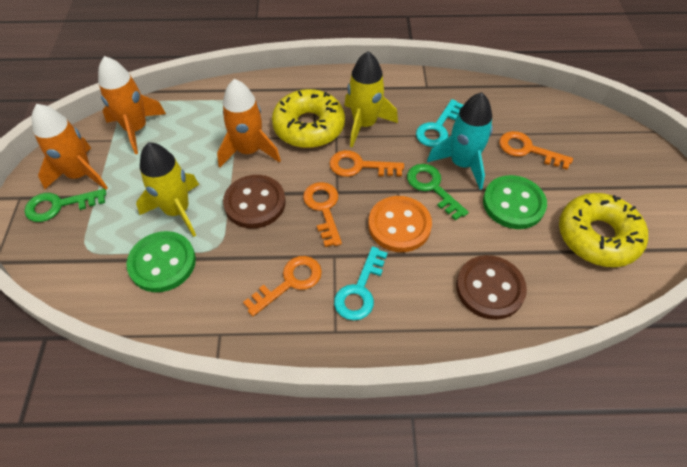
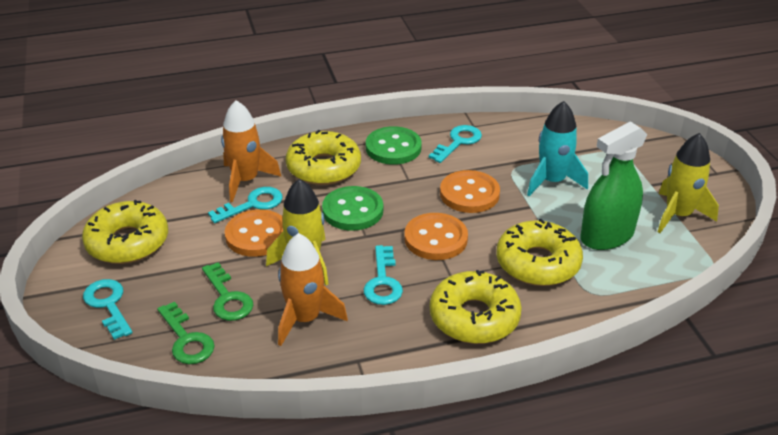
brown button: [223,175,286,228] [456,255,527,320] = 2 -> none = 0
green spray bottle: none = 0 -> [580,121,647,250] = 1
orange button: [368,196,432,252] = 1 -> [225,210,283,257] [404,213,468,260] [440,170,500,213] = 3
orange key: [243,256,322,316] [303,182,342,247] [329,150,404,177] [499,131,573,170] = 4 -> none = 0
orange rocket: [32,104,108,190] [98,56,166,154] [217,79,281,167] = 3 -> [221,100,281,202] [278,233,348,346] = 2
turquoise key: [334,246,388,320] [416,99,463,147] = 2 -> [83,279,133,340] [208,187,283,223] [364,245,403,305] [429,125,482,163] = 4
yellow donut: [272,89,345,148] [559,193,648,267] = 2 -> [82,200,168,264] [286,130,361,185] [430,270,522,344] [496,219,583,286] = 4

